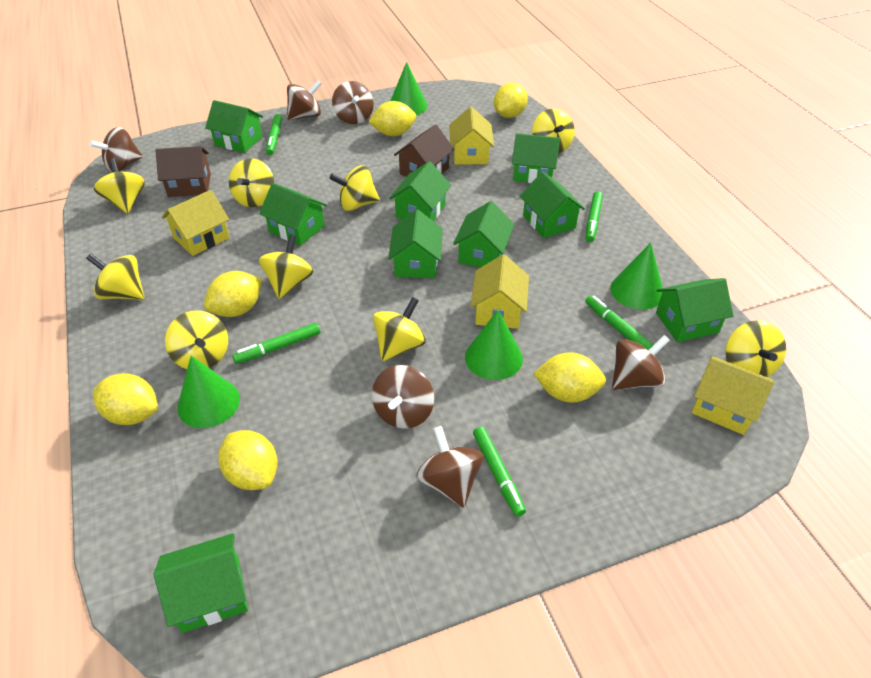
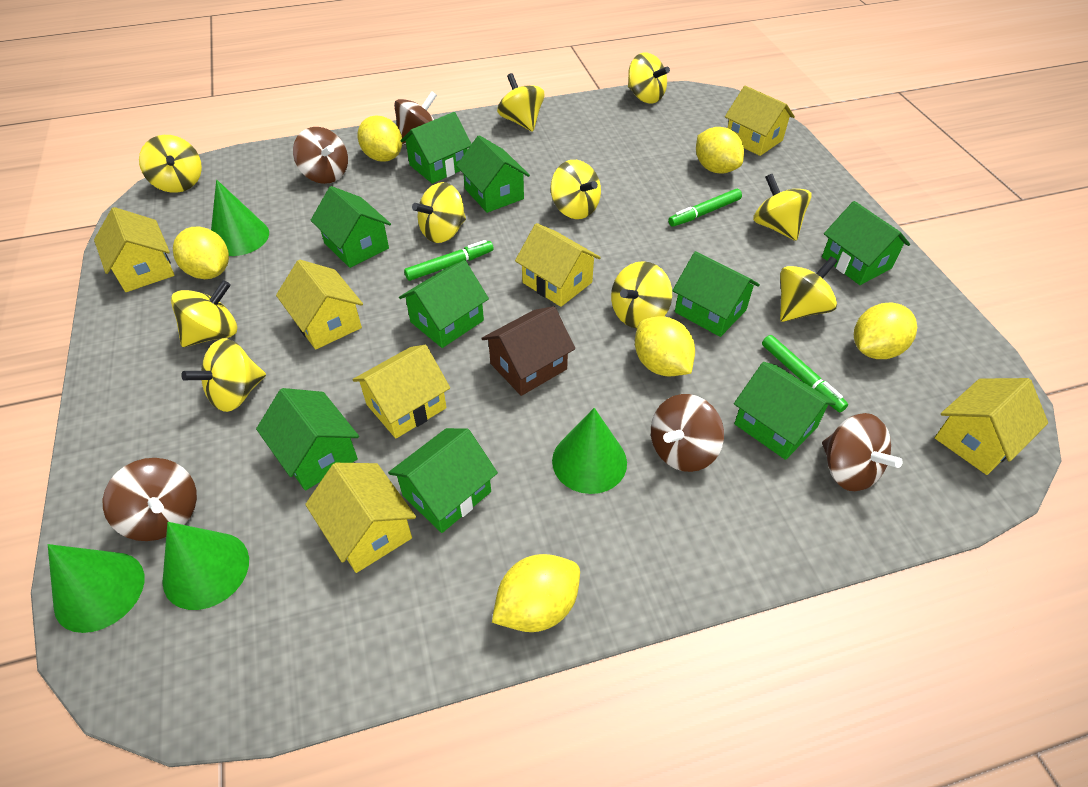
brown house: [156,146,211,197] [394,125,454,177] = 2 -> [481,306,575,396] = 1
brown spinning top: [89,127,143,172] [287,80,321,120] [332,81,374,124] [372,365,434,429] [416,426,483,508] [612,335,670,390] = 6 -> [103,458,197,541] [293,127,348,184] [394,91,437,145] [651,394,724,472] [822,413,903,491] = 5
green marker: [232,323,320,364] [266,114,282,155] [473,427,526,517] [585,295,653,350] [586,191,603,242] = 5 -> [404,240,494,281] [668,189,742,227] [762,335,848,412] = 3
yellow house: [162,190,229,256] [449,107,494,165] [471,255,529,329] [691,356,774,435] = 4 -> [94,207,174,292] [276,260,363,350] [305,463,416,573] [352,345,450,439] [515,223,601,307] [725,86,795,156] [935,378,1048,475] = 7
yellow spinning top: [86,253,144,300] [94,158,145,214] [165,310,228,369] [229,158,274,207] [259,235,313,299] [330,165,380,211] [373,297,426,361] [532,109,575,153] [725,320,786,377] = 9 -> [139,135,202,193] [171,280,237,347] [181,338,266,412] [412,182,466,243] [497,73,545,132] [550,160,601,219] [611,261,672,328] [628,53,670,104] [753,174,812,241] [780,256,838,322] = 10

